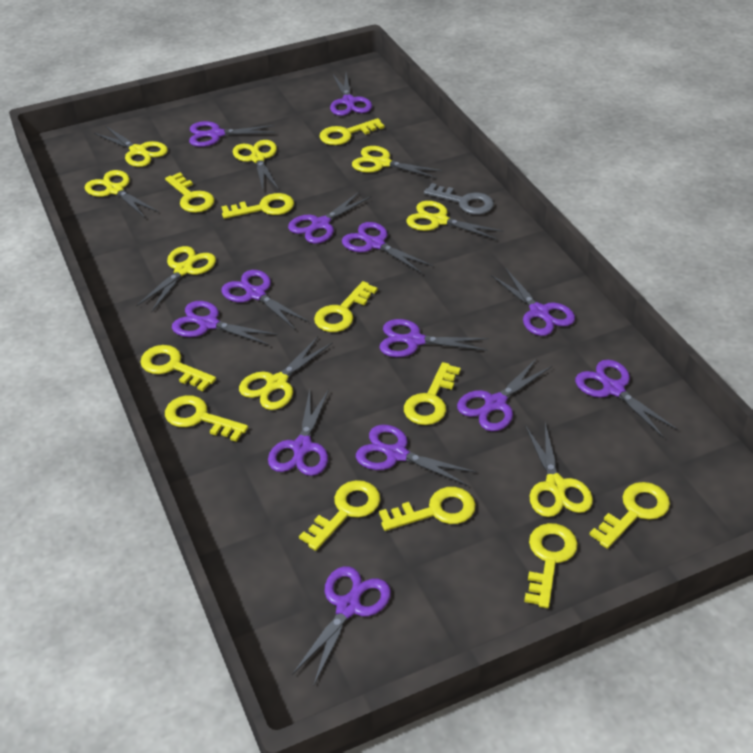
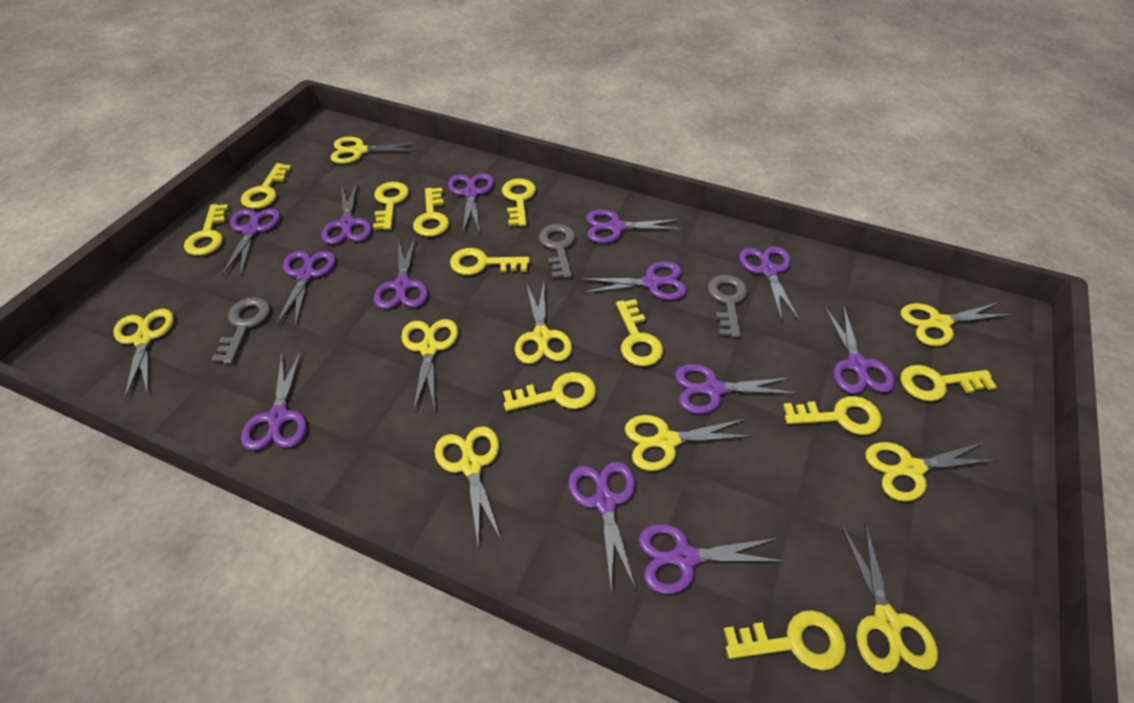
grey key: [424,183,494,215] = 1 -> [211,297,270,364] [539,224,575,279] [708,275,748,338] = 3
yellow scissors: [85,170,158,218] [94,126,168,167] [136,246,216,313] [233,140,279,190] [239,337,333,410] [352,146,443,179] [406,201,504,240] [525,423,593,517] = 8 -> [113,309,174,399] [331,137,419,164] [401,319,458,412] [435,426,502,546] [515,283,572,364] [625,415,754,471] [841,522,938,673] [865,442,999,501] [901,302,1013,346] = 9

